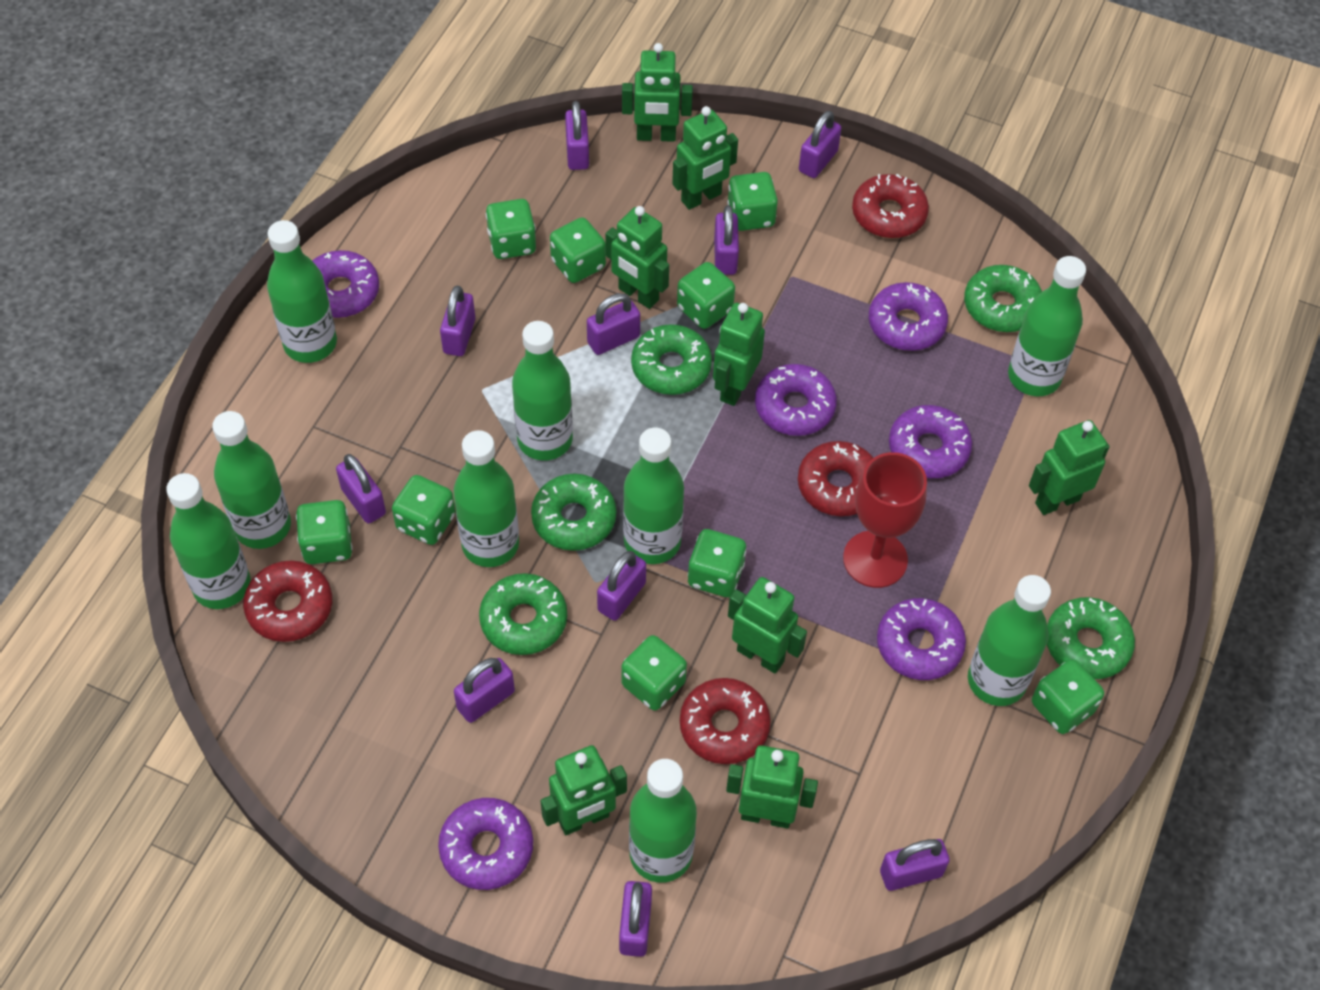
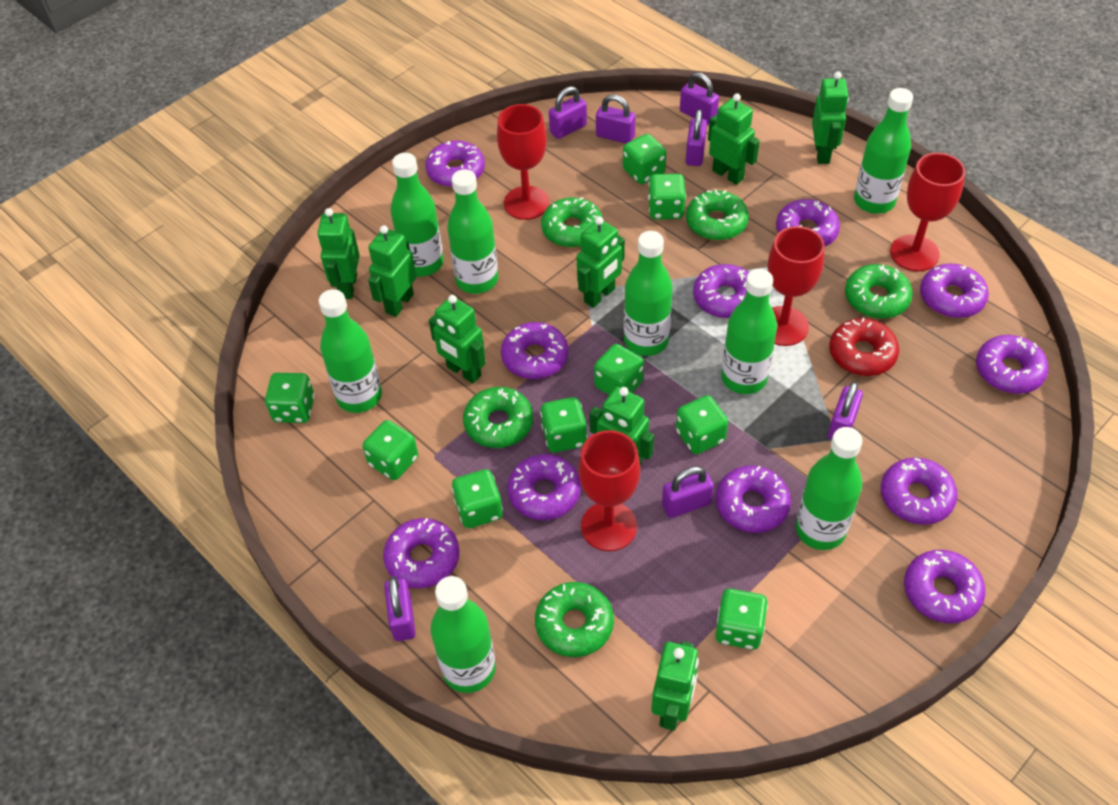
green bottle: [166,473,251,609] [212,411,291,549] [267,220,337,363] [453,430,519,567] [512,321,573,461] [623,428,684,564] [629,759,697,883] [968,575,1051,706] [1008,256,1086,396] = 9 -> [319,289,382,413] [390,153,444,277] [430,576,496,693] [447,169,498,294] [624,231,673,356] [721,269,777,394] [796,427,863,550] [854,88,913,214] = 8
purple donut: [312,250,379,318] [438,798,533,890] [755,364,837,436] [869,282,948,351] [877,598,966,680] [889,405,972,478] = 6 -> [383,518,459,588] [425,140,485,187] [501,322,568,379] [507,454,581,520] [693,264,749,318] [716,466,791,533] [776,199,840,246] [881,457,958,525] [904,550,985,623] [920,264,989,318] [976,335,1049,394] = 11
purple padlock: [336,454,386,523] [440,285,475,356] [454,658,515,723] [565,101,589,170] [587,293,640,355] [597,551,646,621] [619,881,652,957] [714,205,739,275] [799,111,841,178] [880,839,950,891] = 10 -> [384,576,416,641] [549,86,587,139] [596,95,636,143] [662,466,714,518] [680,72,719,125] [686,109,707,166] [828,382,863,440] = 7
red donut: [243,560,332,642] [680,678,771,764] [798,441,873,516] [852,174,929,238] = 4 -> [829,318,899,376] = 1
red goblet: [843,452,927,588] = 1 -> [497,104,550,220] [578,430,640,551] [768,226,825,346] [890,153,965,271] = 4

